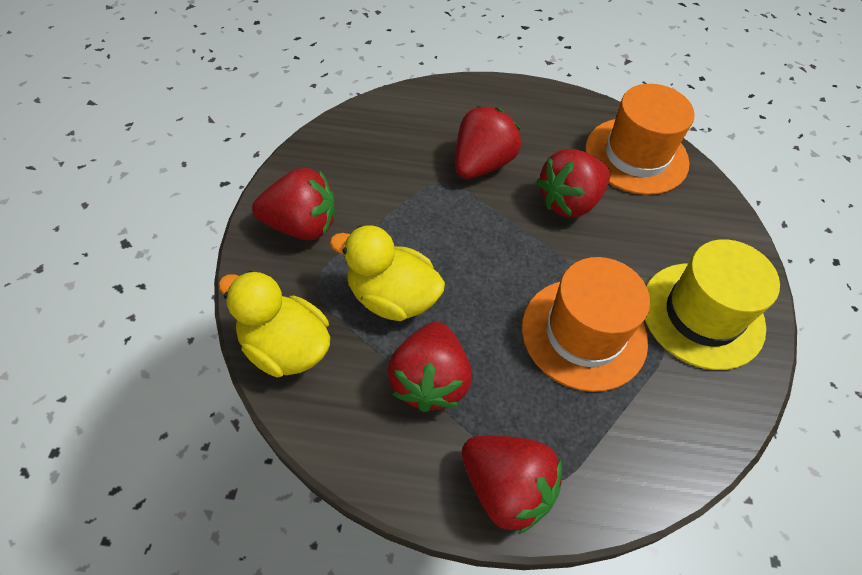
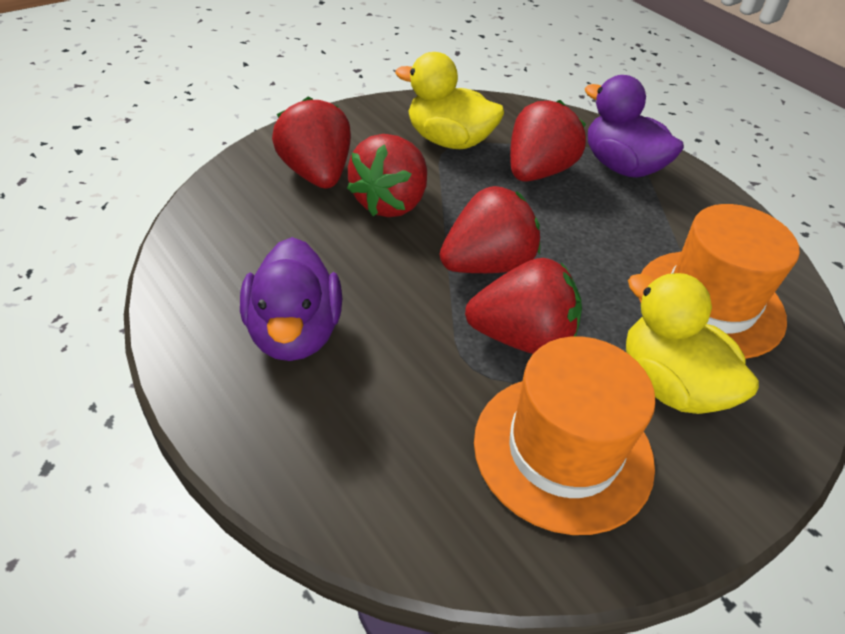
purple duck: none = 0 -> [240,237,342,361] [585,75,684,178] = 2
yellow hat: [645,239,780,370] = 1 -> none = 0

